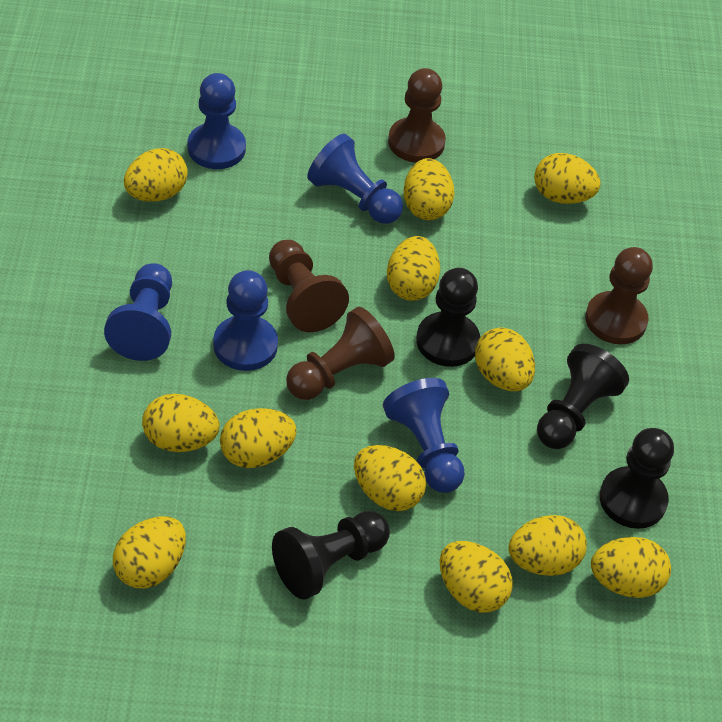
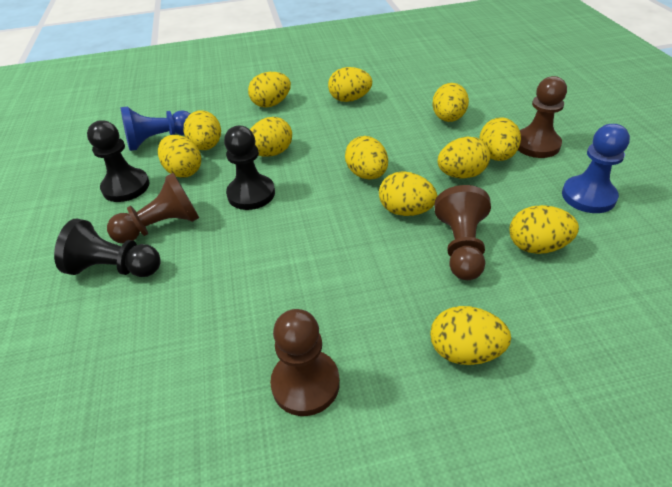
black pawn: [272,511,390,599] [416,268,480,367] [537,344,629,449] [599,428,674,529] = 4 -> [54,218,161,277] [87,120,150,202] [224,126,275,210] = 3
blue pawn: [104,263,172,361] [188,73,246,169] [213,270,278,371] [307,134,403,224] [383,378,465,493] = 5 -> [121,107,191,151] [562,124,630,213] = 2

